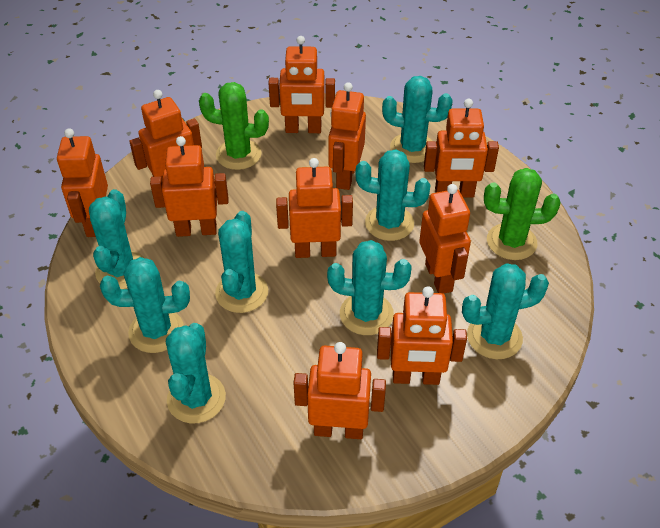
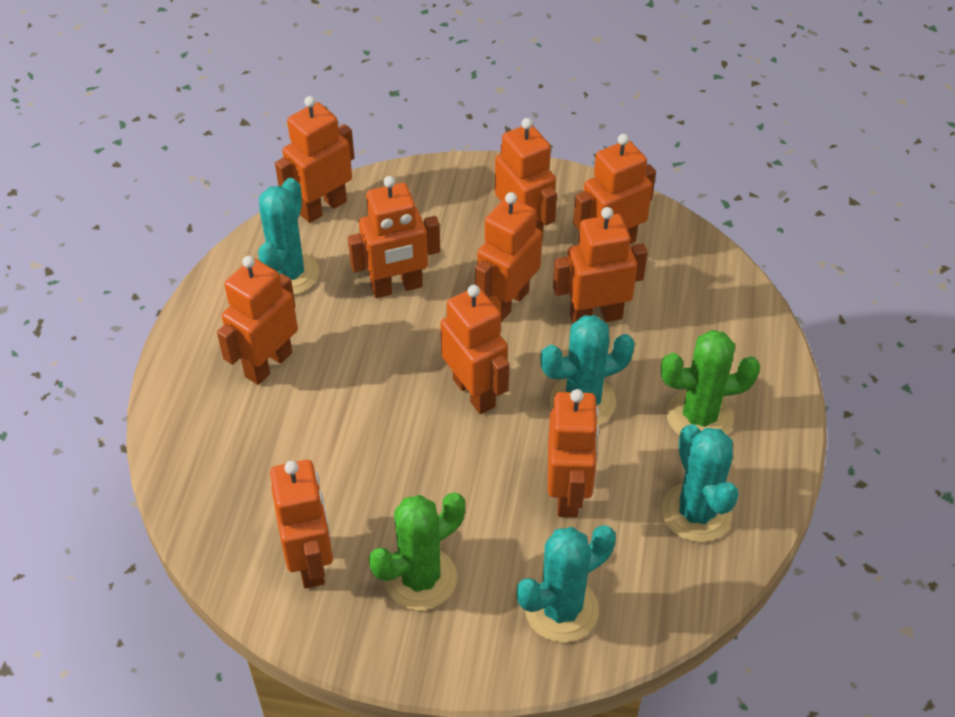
turquoise cactus: [89,189,144,289] [100,257,190,353] [166,323,226,424] [215,211,268,313] [327,240,412,335] [355,150,430,241] [382,76,453,163] [462,263,549,359] = 8 -> [258,178,319,295] [517,525,616,642] [540,315,635,425] [662,424,739,542] = 4

